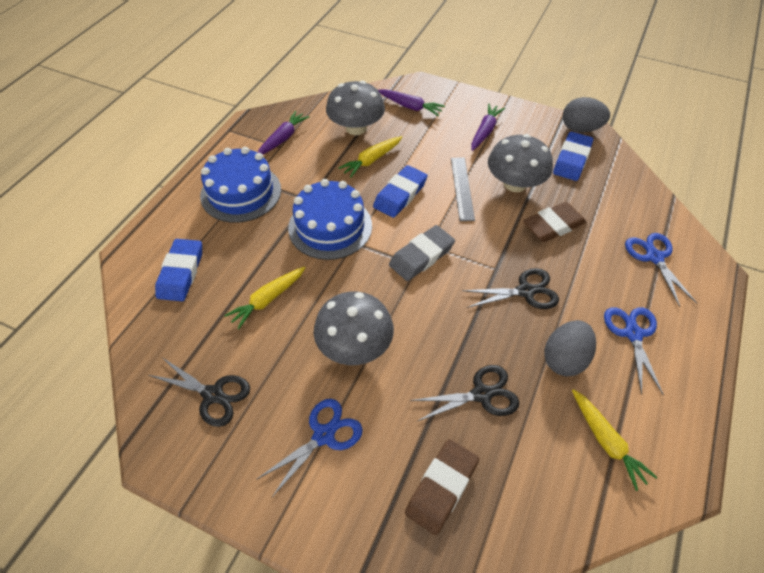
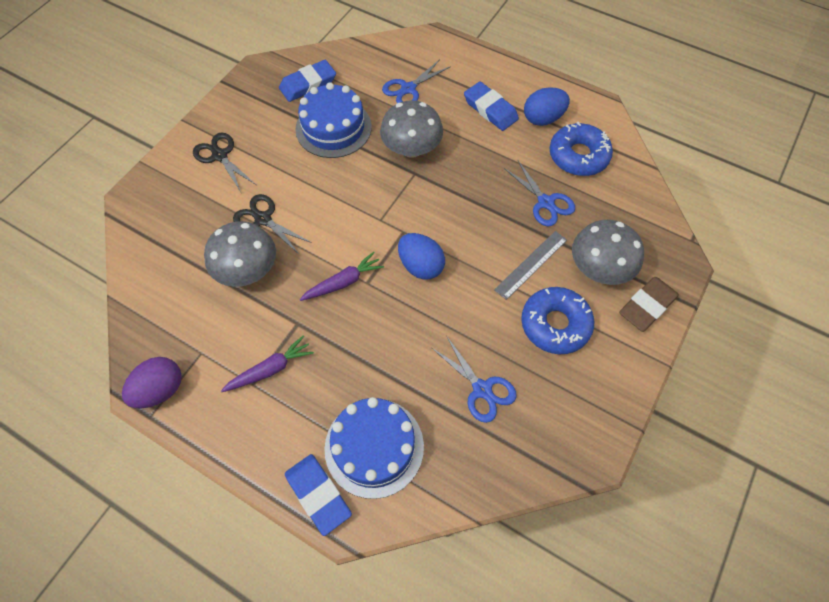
black scissors: [149,358,250,427] [410,365,519,421] [462,268,559,309] = 3 -> [193,133,256,192] [233,194,312,254] = 2
blue donut: none = 0 -> [521,287,594,354] [550,122,613,176] = 2
blue egg: none = 0 -> [398,233,445,280] [524,88,570,126] = 2
brown eraser: [405,439,479,535] [523,202,586,242] = 2 -> [619,277,679,332] = 1
grey egg: [544,320,596,376] [563,97,610,133] = 2 -> none = 0
grey eraser: [389,225,455,281] = 1 -> none = 0
purple carrot: [258,111,310,155] [378,89,445,116] [471,104,505,151] = 3 -> [221,335,314,392] [299,252,384,301] = 2
purple egg: none = 0 -> [122,357,182,408] = 1
yellow carrot: [224,266,306,329] [338,136,402,178] [572,389,658,491] = 3 -> none = 0

